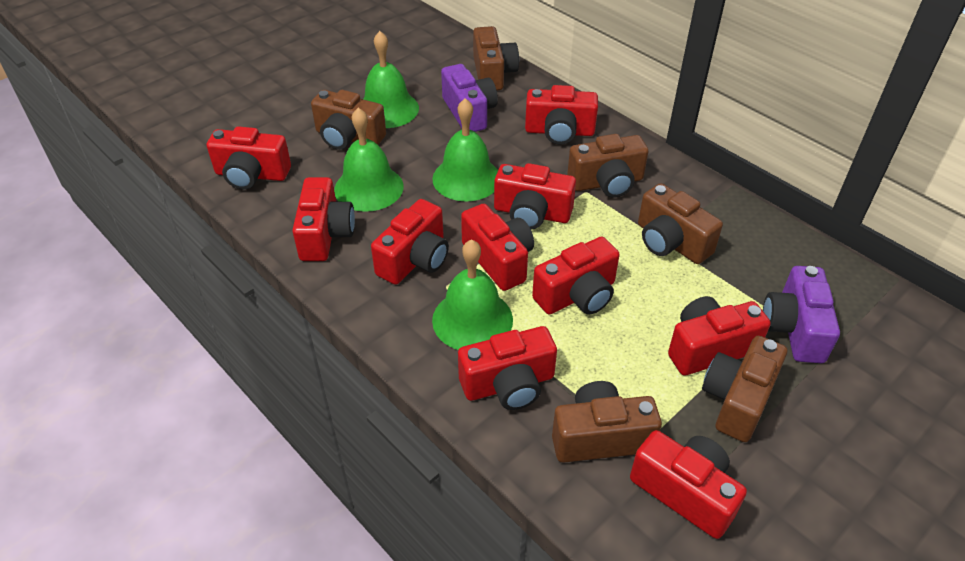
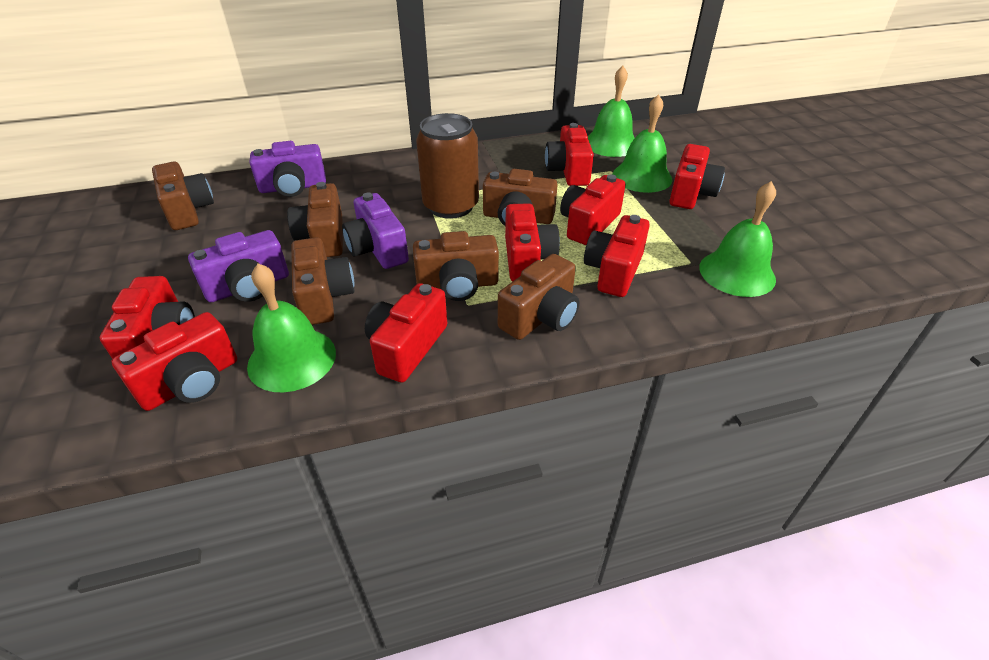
brown can: none = 0 -> [416,113,479,219] = 1
purple camera: [441,64,498,132] [763,266,840,363] = 2 -> [188,230,289,302] [250,141,326,197] [342,193,409,269] = 3
red camera: [207,126,291,189] [292,177,355,261] [371,199,449,285] [458,326,557,410] [461,204,534,291] [494,163,576,229] [525,85,598,144] [532,237,620,315] [630,430,747,539] [668,296,771,375] = 10 -> [100,276,195,359] [112,312,237,411] [365,283,447,383] [505,203,560,282] [545,123,594,186] [560,174,626,245] [584,215,650,297] [669,144,725,209] = 8

